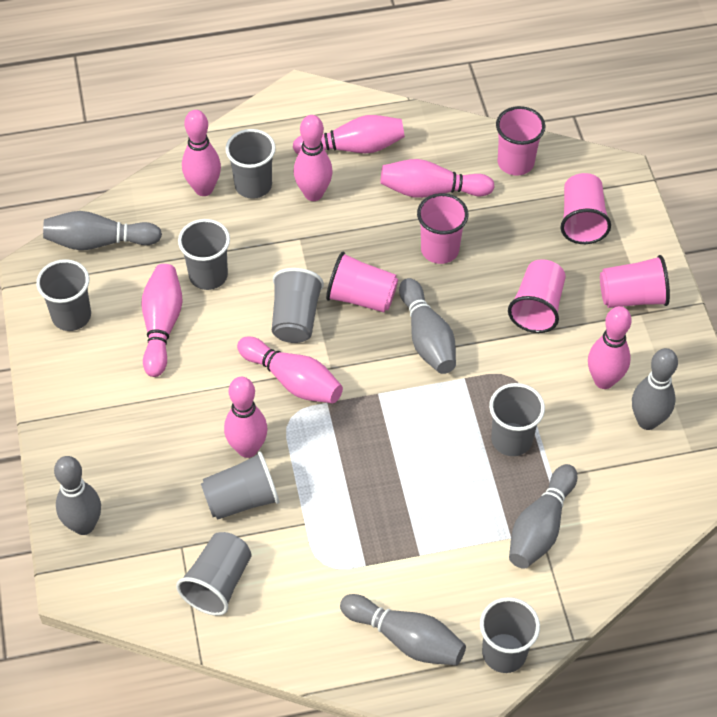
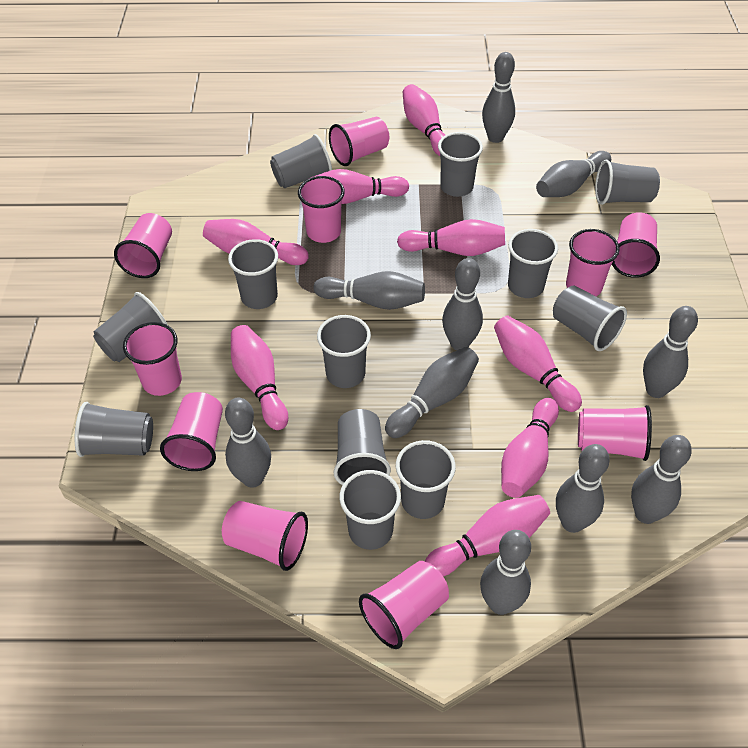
grey bowling pin: [43,211,162,250] [54,456,101,535] [340,594,466,665] [399,278,456,374] [509,464,578,569] [632,348,678,430] = 6 -> [225,398,271,488] [314,271,425,310] [385,347,479,438] [442,258,483,350] [480,530,531,615] [482,52,515,143] [536,151,611,197] [556,444,610,533] [631,435,692,524] [643,306,698,398] = 10
grey cup: [36,259,91,331] [176,532,251,616] [178,219,230,290] [201,451,279,520] [225,129,276,199] [272,268,324,343] [480,597,540,673] [489,383,545,456] = 8 -> [75,402,153,457] [93,292,168,362] [228,239,278,309] [270,134,332,188] [317,315,371,388] [334,409,391,485] [339,470,401,550] [396,440,456,519] [438,132,483,197] [508,229,558,298] [553,286,627,351] [595,160,660,205] = 12
pink cup: [326,252,398,312] [417,193,468,264] [496,106,545,176] [508,259,566,333] [560,173,611,244] [600,255,670,308] = 6 -> [114,213,172,278] [123,322,182,396] [160,392,223,471] [222,501,308,571] [298,176,345,243] [329,117,389,166] [359,561,449,649] [566,229,620,296] [578,405,652,461] [612,212,660,278] = 10

